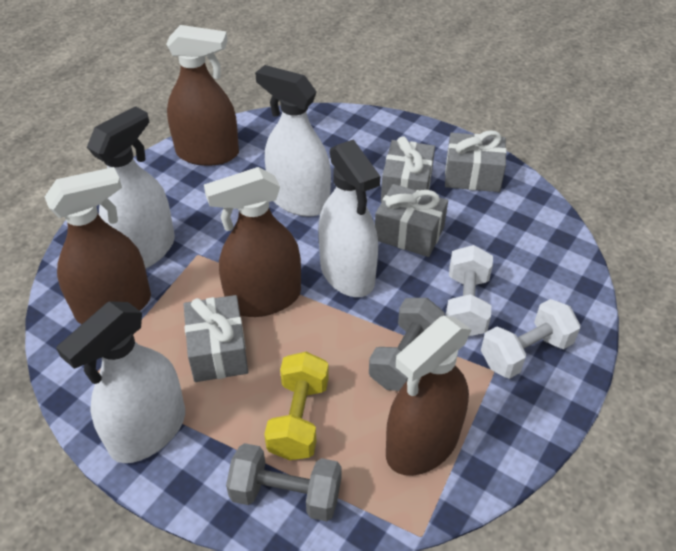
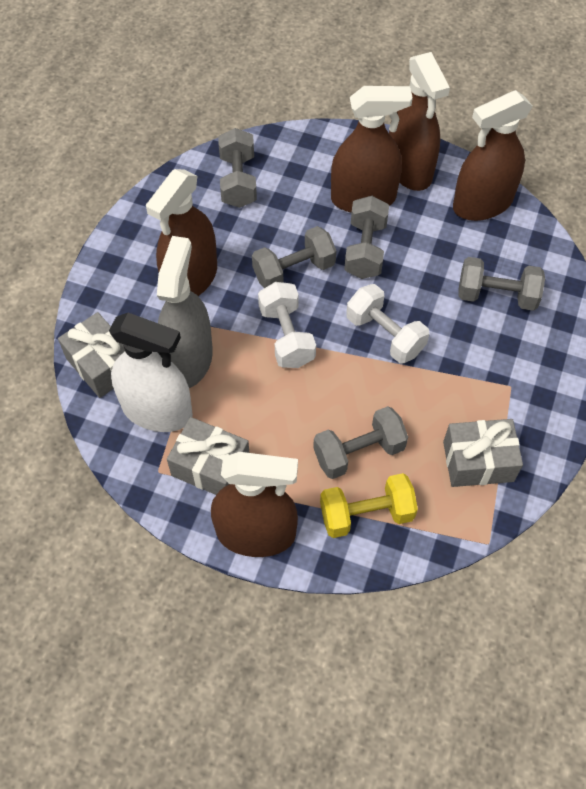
brown spray bottle: [45,167,151,324] [166,25,239,166] [204,167,301,317] [386,316,471,476] = 4 -> [146,169,217,296] [211,452,298,557] [331,86,413,213] [389,52,450,191] [453,90,533,221] = 5
grey dumbbell: [226,443,341,521] [369,298,445,391] = 2 -> [218,128,257,208] [252,226,336,288] [313,406,408,479] [344,196,389,279] [458,257,545,311] = 5
grey gift: [183,295,248,382] [375,184,448,257] [381,136,435,202] [445,130,507,192] = 4 -> [58,312,125,398] [167,417,249,495] [443,419,523,487] = 3
grey spray bottle: none = 0 -> [157,236,213,388] = 1
white spray bottle: [56,301,185,463] [87,106,174,269] [255,65,331,217] [318,139,380,297] = 4 -> [109,313,193,432] = 1

